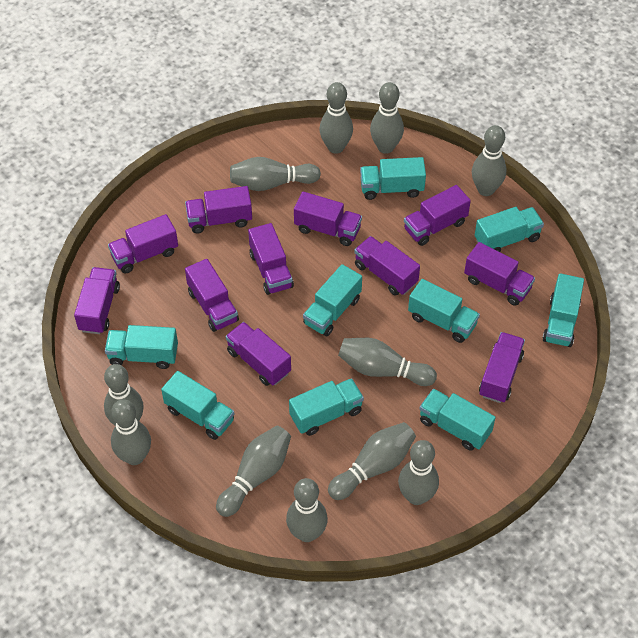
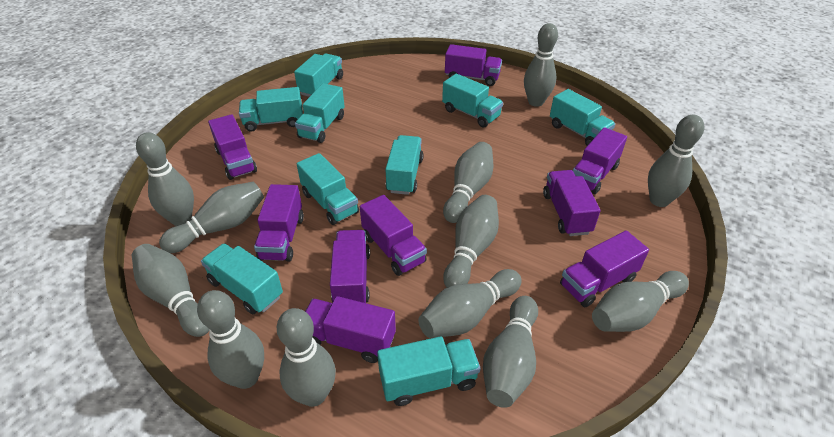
grey bowling pin: [104,364,144,426] [111,399,151,465] [216,425,291,517] [230,157,321,191] [286,478,328,542] [319,82,353,154] [328,422,416,500] [338,338,437,386] [370,82,404,154] [398,440,439,505] [472,125,507,196] = 11 -> [132,244,209,337] [136,132,194,226] [159,182,264,253] [197,290,264,389] [277,308,336,407] [418,269,522,338] [443,142,493,223] [443,195,499,288] [483,296,538,408] [524,23,558,107] [592,271,689,332] [648,115,704,207] = 12
purple truck: [74,267,120,334] [108,214,178,273] [185,186,252,233] [185,259,239,332] [226,322,291,386] [248,223,294,295] [294,192,362,246] [354,236,420,296] [404,185,471,246] [464,242,535,306] [479,332,525,403] = 11 -> [208,114,257,180] [254,184,304,262] [305,296,396,363] [330,230,370,303] [360,195,427,276] [445,44,502,86] [543,170,601,236] [560,230,649,307] [573,127,627,194] = 9

